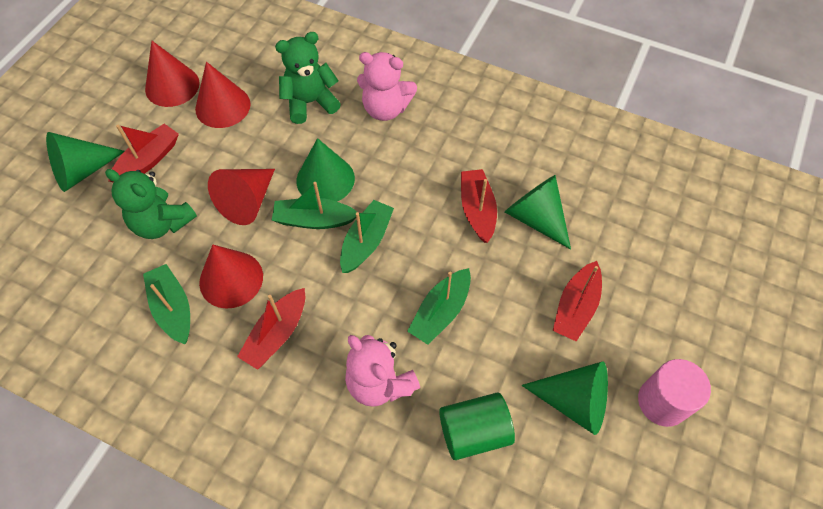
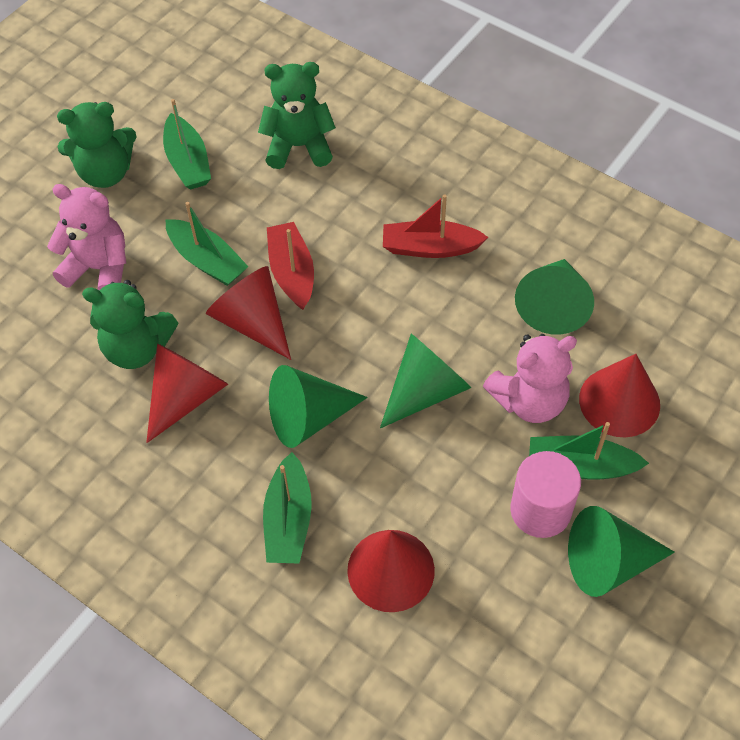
green cylinder: [439,392,515,460] = 1 -> none = 0
green teddy bear: [105,169,197,239] [275,32,341,124] = 2 -> [57,102,137,188] [82,280,178,369] [258,62,336,169] = 3
red boat: [108,124,179,182] [237,288,305,370] [461,169,497,243] [553,261,602,342] = 4 -> [267,222,314,310] [383,194,489,258] = 2

